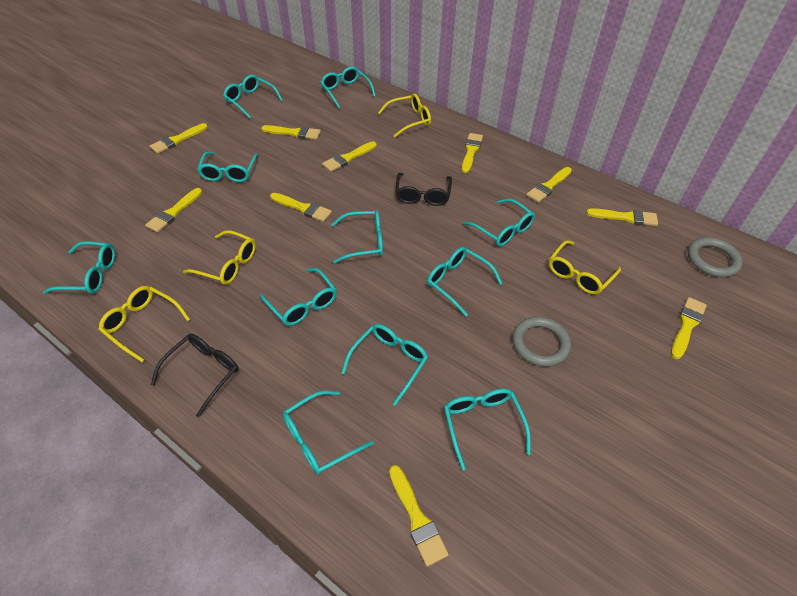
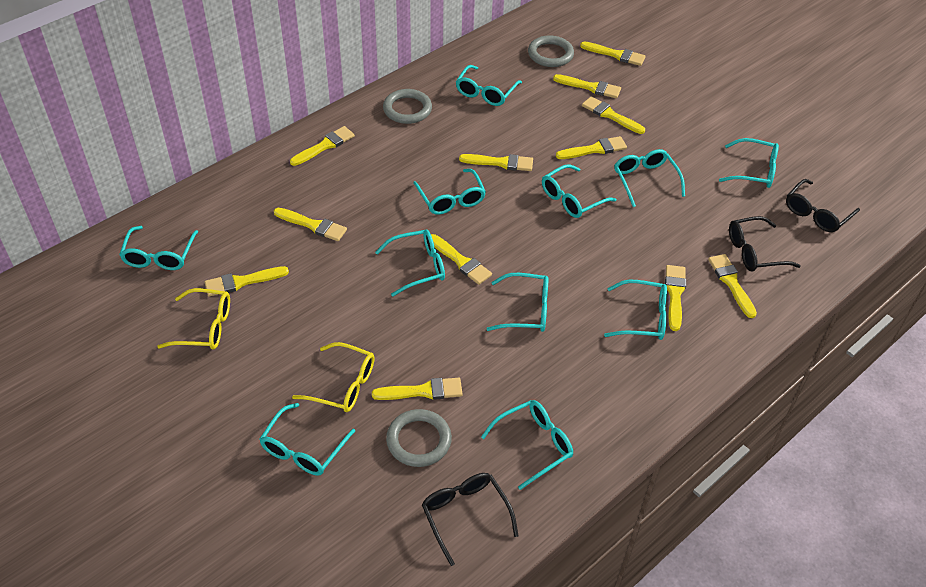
black glasses: [151,334,239,417] [396,173,452,206] = 2 -> [422,473,519,566] [729,216,800,272] [786,179,860,232] = 3
grey ring: [512,316,571,367] [688,237,743,277] = 2 -> [383,89,432,124] [386,409,452,467] [528,35,574,67] = 3
yellow brush: [145,188,202,233] [150,123,208,154] [261,125,321,140] [270,193,332,222] [322,141,376,172] [389,465,449,566] [461,133,483,173] [526,167,572,203] [586,208,658,226] [671,297,707,359] = 10 -> [205,266,289,296] [274,208,347,241] [290,126,355,166] [372,378,463,400] [431,234,492,285] [459,154,533,171] [553,74,621,98] [556,136,627,159] [580,41,646,66] [582,96,645,134] [665,265,686,331] [708,254,757,318] = 12
yellow glasses: [98,286,190,362] [183,230,256,285] [378,93,431,137] [549,240,621,294] = 4 -> [157,288,230,350] [292,342,374,412] = 2

